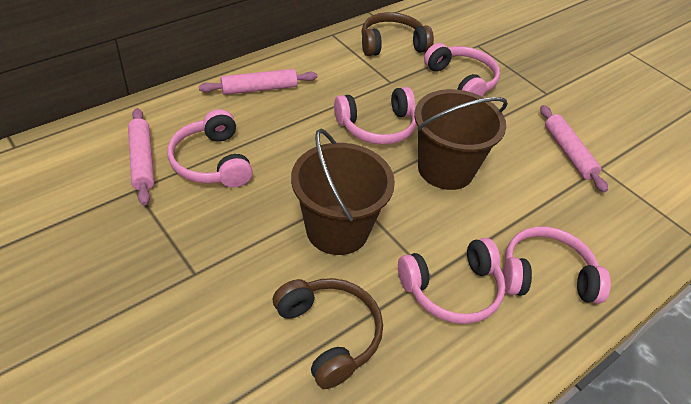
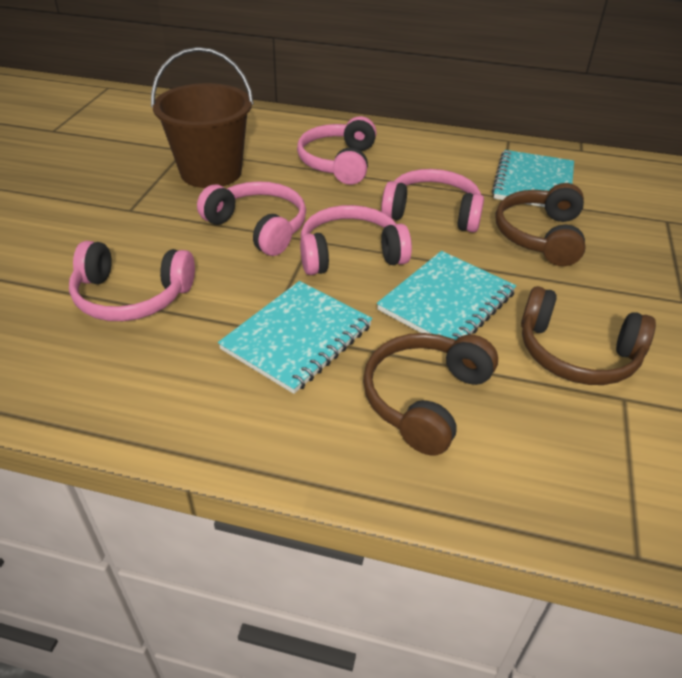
brown bucket: [291,129,395,255] [414,89,508,190] = 2 -> [151,47,254,188] = 1
brown headphones: [273,278,383,389] [361,12,434,56] = 2 -> [363,333,498,456] [495,183,585,266] [521,286,656,385] = 3
pink rolling pin: [128,108,154,205] [199,69,317,95] [540,105,608,192] = 3 -> none = 0
turquoise notebook: none = 0 -> [218,281,372,394] [377,251,516,340] [492,150,574,207] = 3

